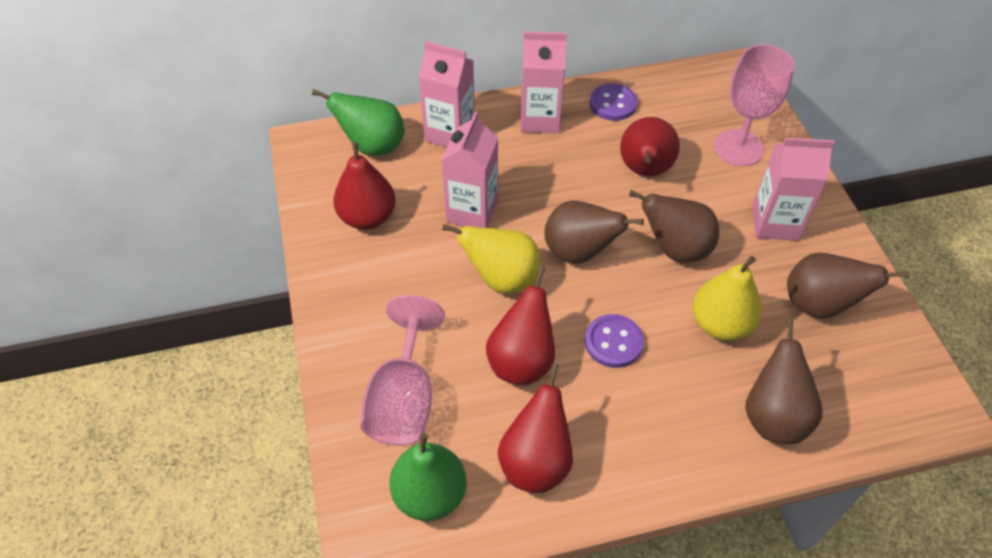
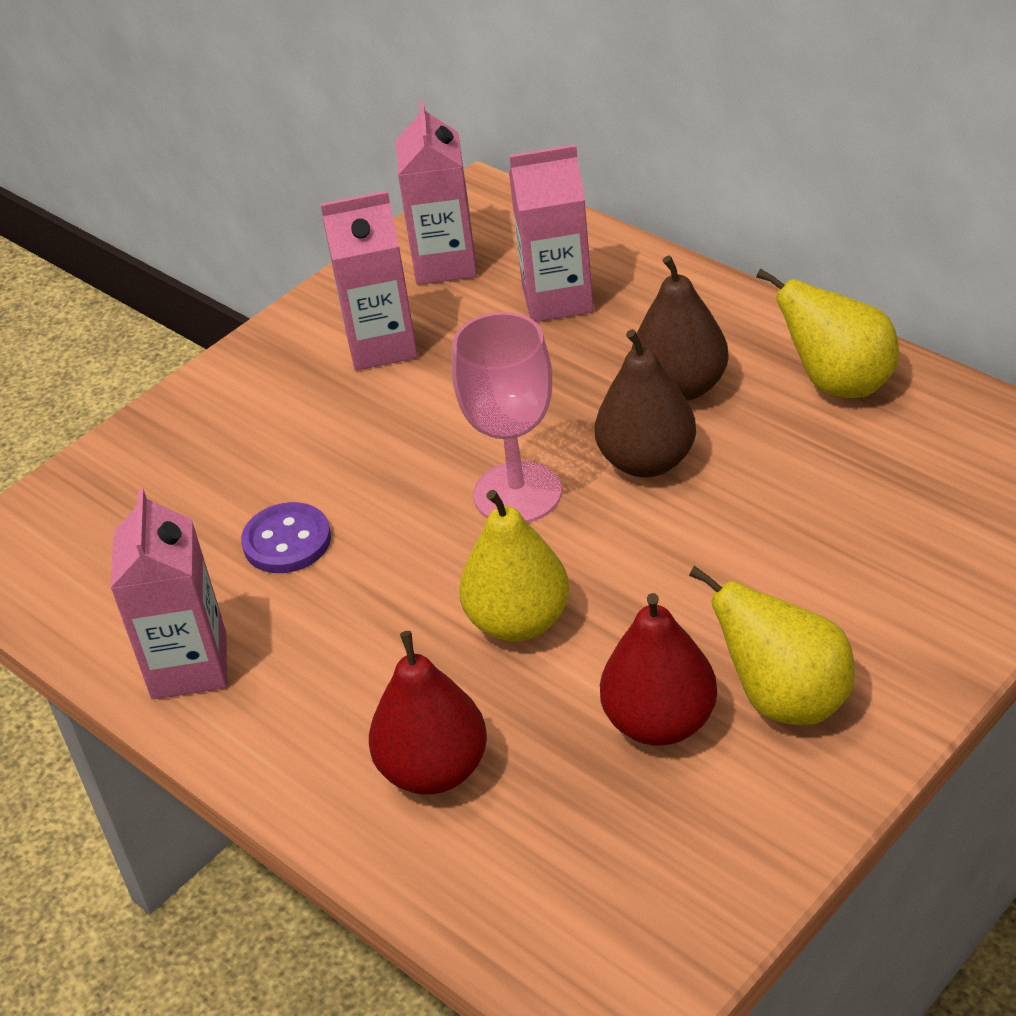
brown pear: [544,201,644,264] [629,190,719,262] [745,318,823,444] [787,253,909,319] = 4 -> [595,329,696,477] [631,256,729,401] = 2
green pear: [312,89,405,156] [389,433,467,521] = 2 -> none = 0
pink goblet: [360,295,445,445] [714,44,794,166] = 2 -> [452,312,561,523] = 1
purple button: [585,314,644,368] [590,83,637,121] = 2 -> [241,502,331,573] = 1
red pear: [333,142,396,230] [486,267,555,385] [498,364,573,493] [620,117,680,176] = 4 -> [369,631,487,795] [600,593,717,746] = 2
yellow pear: [442,224,541,294] [693,256,762,341] = 2 -> [459,490,569,642] [689,566,855,725] [756,269,899,398] = 3

